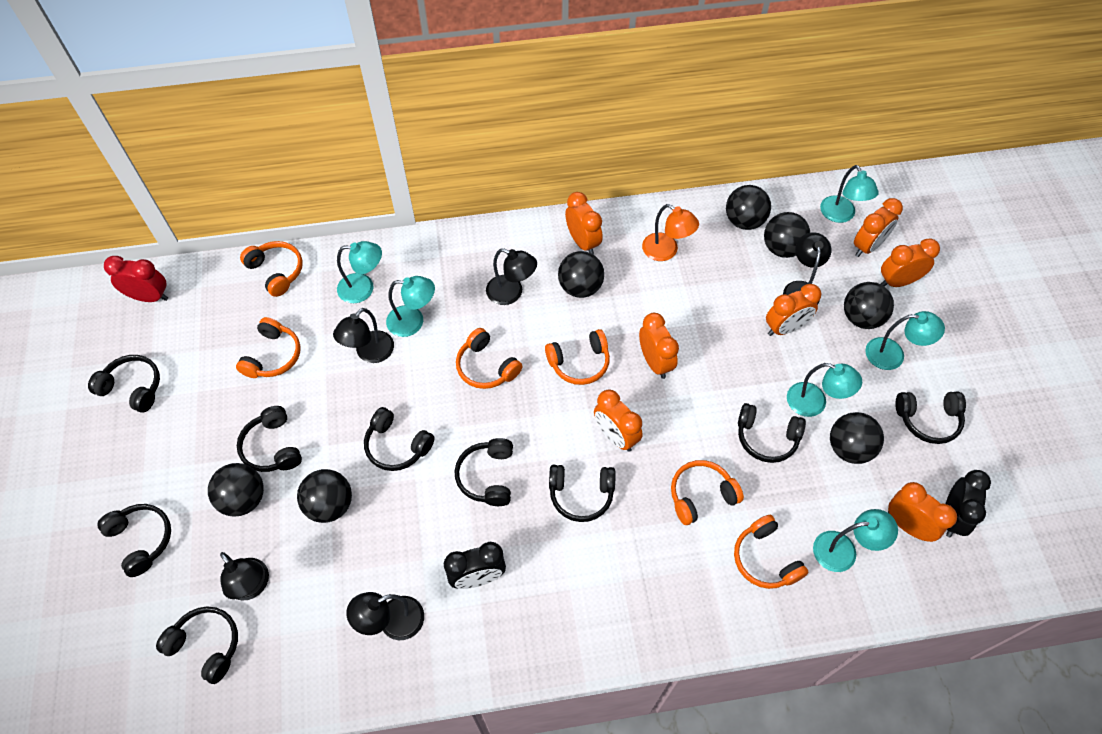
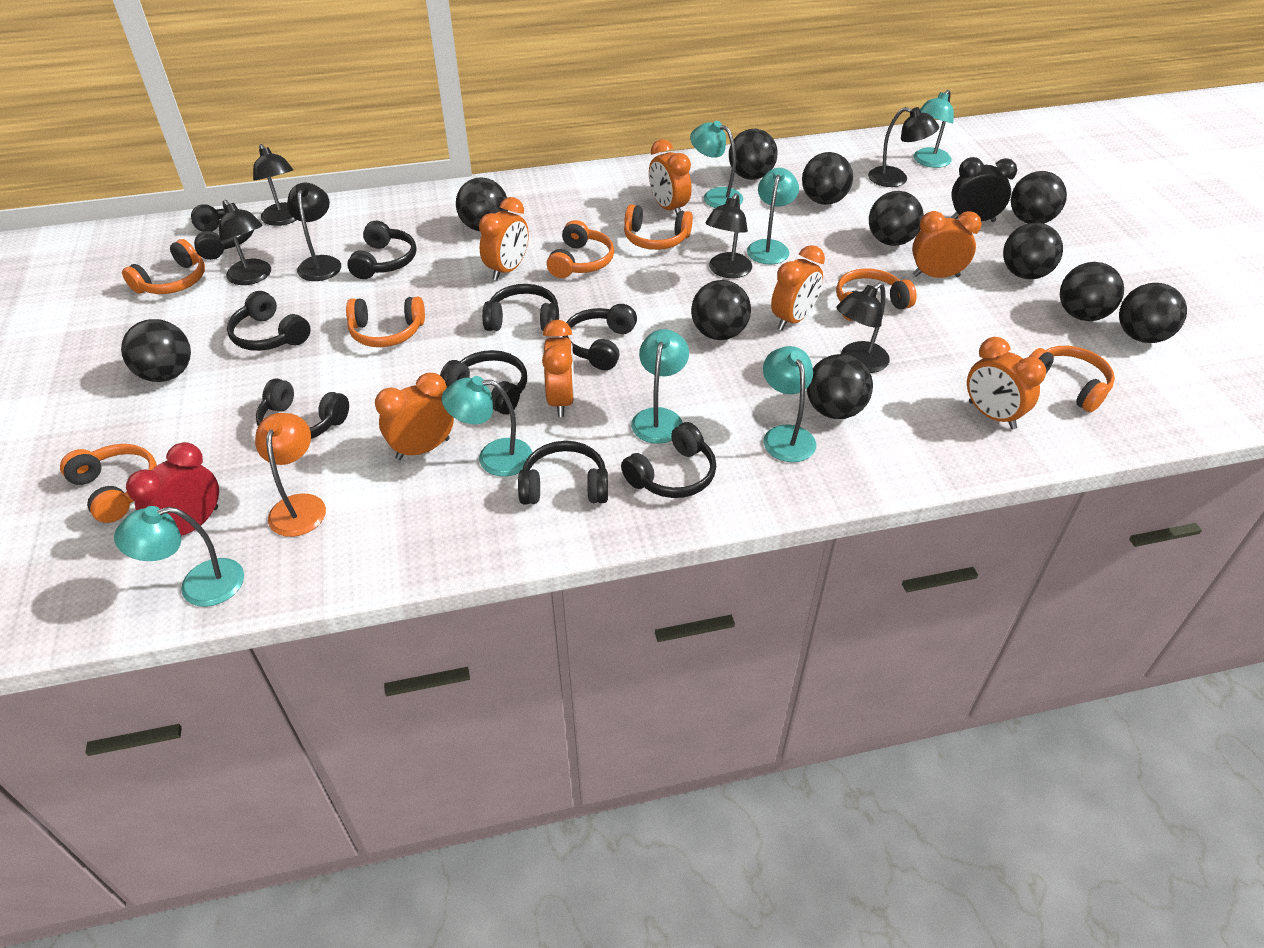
black ball: [208,463,264,517] [297,469,352,523] [558,251,604,298] [726,185,771,230] [764,212,810,258] [830,412,884,464] [844,282,894,329] = 7 -> [121,319,191,382] [456,177,508,231] [691,280,751,340] [729,129,778,180] [802,152,853,205] [807,354,873,419] [869,191,924,246] [1003,223,1063,279] [1011,171,1067,224] [1060,262,1124,321] [1119,283,1187,343] = 11
black clock: [444,542,506,589] [946,470,991,538] = 2 -> [951,157,1017,222] = 1
black lamp: [220,552,269,601] [333,308,394,363] [346,592,424,640] [486,248,537,305] [783,232,832,305] = 5 -> [219,200,271,285] [253,144,296,226] [287,183,341,281] [705,193,752,278] [836,282,890,373] [868,107,939,187] = 6
orange headphones: [236,317,301,378] [240,241,303,297] [456,328,522,389] [545,329,610,385] [671,460,744,525] [734,515,809,589] = 6 -> [60,444,157,523] [122,239,205,294] [346,297,425,347] [547,220,614,278] [624,204,693,250] [836,268,917,321] [1029,346,1115,412] = 7
turquoise lamp: [337,241,382,303] [386,276,435,337] [787,363,862,417] [813,509,898,572] [820,165,879,223] [865,311,945,370] = 6 -> [114,506,244,607] [442,376,532,477] [631,329,689,444] [690,121,743,208] [747,168,799,264] [763,346,816,462] [913,90,954,168] = 7

